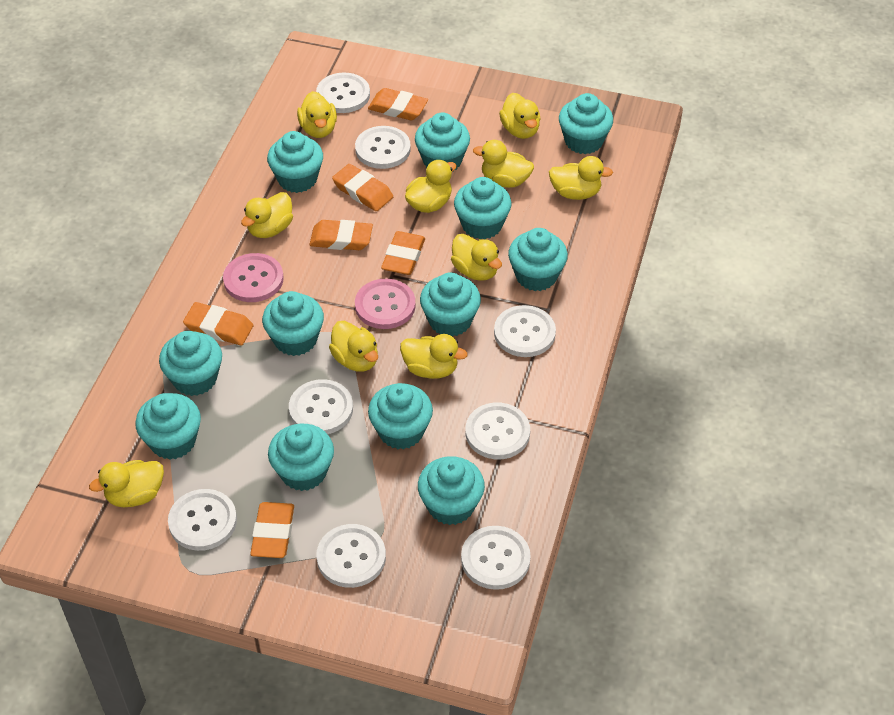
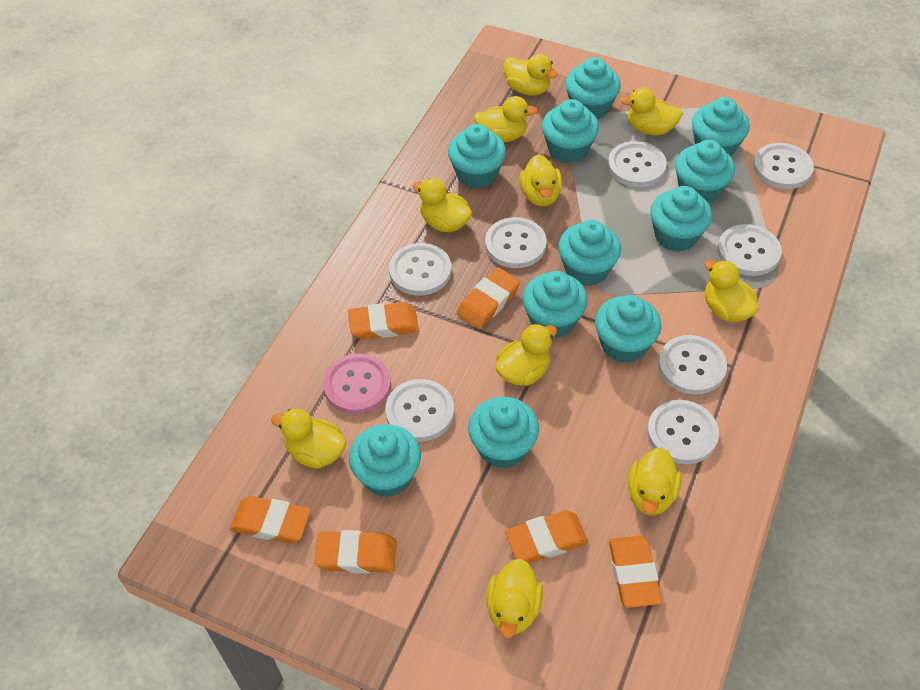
pink button: [223,253,284,302] [355,279,416,329] = 2 -> [323,353,391,414] = 1
turquoise cupcake: [135,393,201,460] [159,331,222,396] [262,291,324,356] [267,131,323,193] [268,424,334,491] [368,383,433,449] [415,113,470,170] [418,456,485,525] [420,272,481,337] [454,177,512,239] [508,228,568,291] [559,93,613,154] = 12 -> [349,424,421,497] [448,124,506,188] [468,397,539,468] [523,271,588,338] [542,99,599,163] [558,220,621,286] [565,57,621,119] [595,295,662,363] [650,186,712,252] [675,140,735,203] [692,97,750,156] = 11

